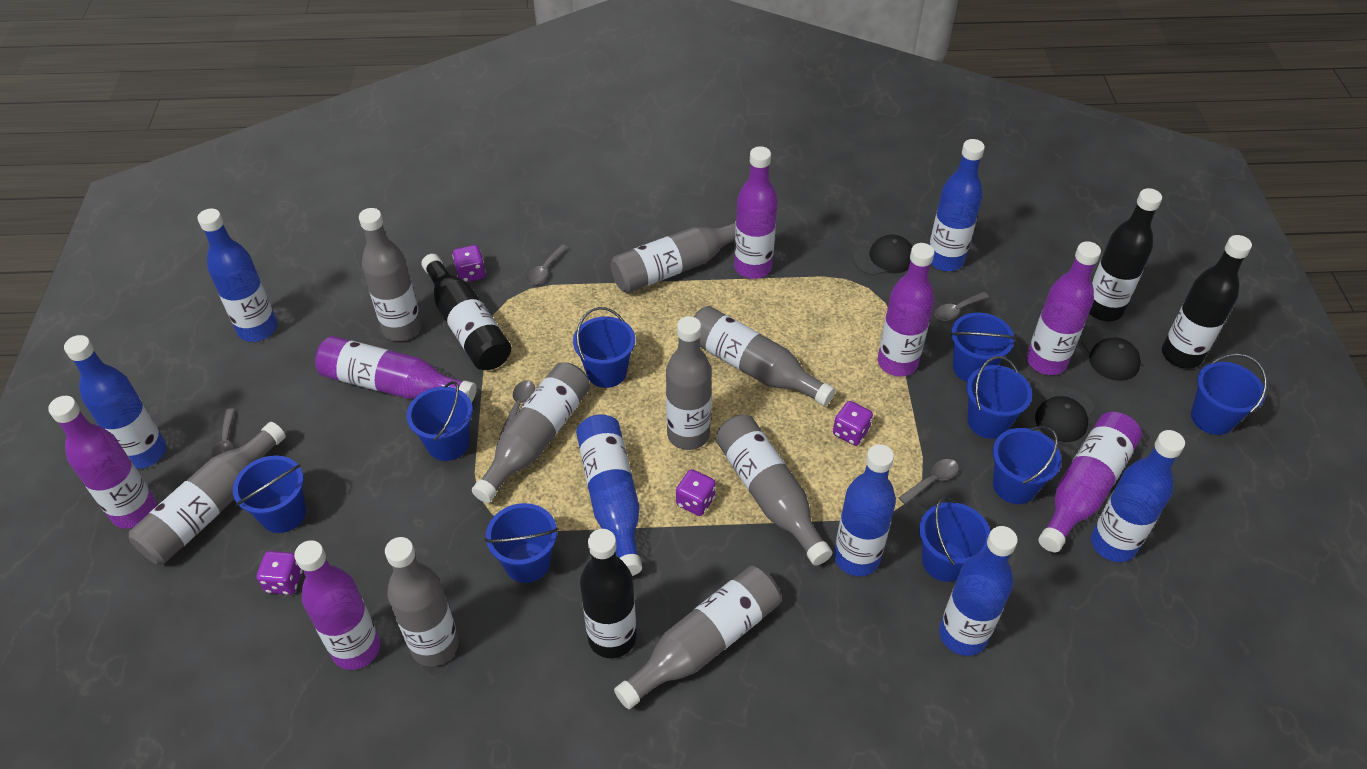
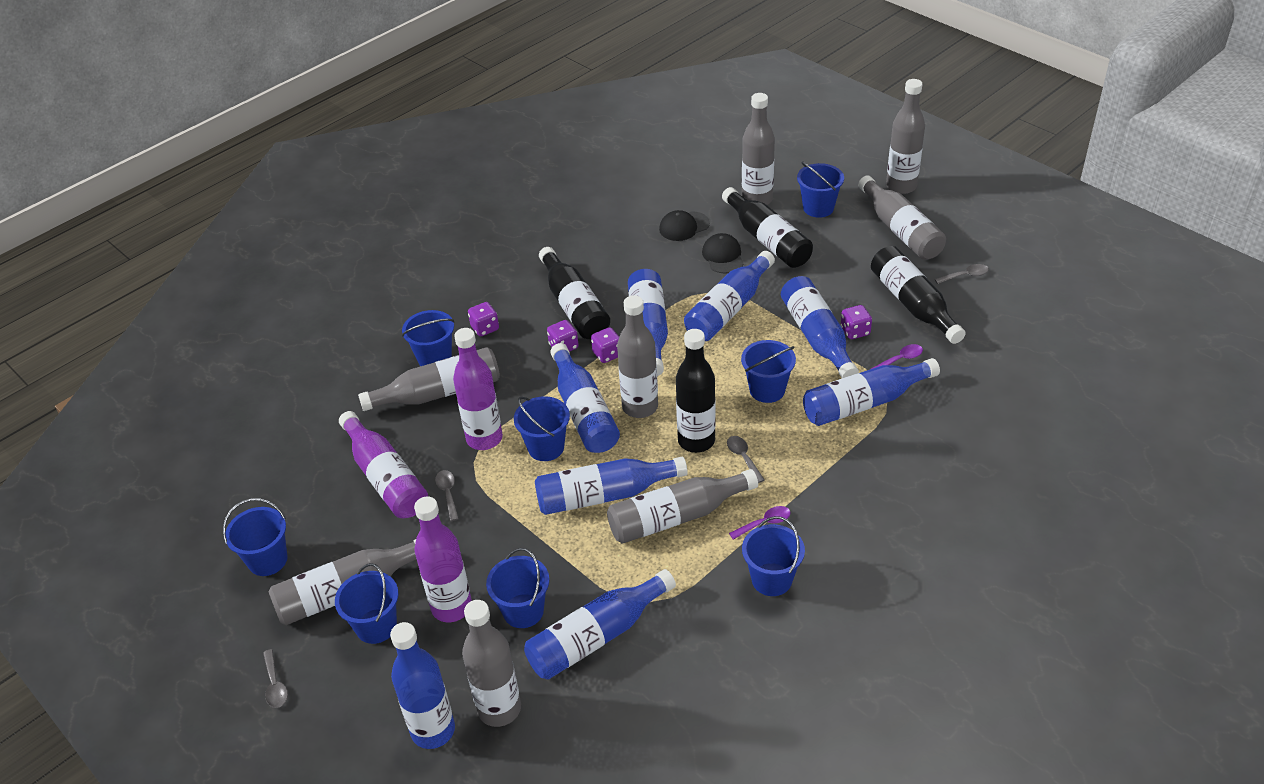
black cap: [853,235,912,275] [1035,387,1095,442] [1081,328,1141,381] = 3 -> [659,210,710,241] [702,233,744,274] = 2
blue bottle: [64,335,166,469] [198,209,277,342] [576,414,642,576] [834,444,896,576] [929,139,985,271] [939,526,1018,656] [1091,430,1185,562] = 7 -> [390,622,455,749] [524,569,676,680] [535,457,688,515] [550,343,620,453] [628,269,668,376] [684,251,775,341] [781,276,859,378] [803,358,940,426] = 8
blue bucket: [233,455,306,533] [406,381,473,461] [485,503,558,583] [573,307,635,388] [919,496,991,582] [950,313,1016,382] [966,356,1032,439] [993,426,1062,504] [1191,353,1267,435] = 9 -> [223,498,287,576] [335,563,398,644] [402,310,454,366] [486,548,549,628] [514,396,570,461] [741,340,796,403] [742,516,805,596] [797,161,844,218] = 8
grey bottle: [129,422,286,564] [359,208,422,341] [385,537,459,666] [472,362,590,503] [611,222,736,293] [614,566,781,709] [666,316,712,450] [694,306,835,406] [716,415,833,566] = 9 -> [269,539,417,625] [358,347,500,411] [462,600,521,727] [607,469,758,544] [617,295,658,418] [742,93,775,205] [858,175,946,260] [886,79,925,194] = 8
grey spoon: [211,408,235,458] [499,380,535,436] [526,245,568,284] [899,459,959,505] [935,292,989,321] = 5 -> [263,649,288,708] [435,470,459,521] [727,436,764,483] [935,264,989,284] = 4
purple bottle: [48,396,157,528] [294,540,380,670] [315,336,476,402] [734,146,778,279] [878,243,934,376] [1027,241,1101,375] [1039,412,1142,552] = 7 -> [339,411,428,518] [414,496,472,622] [453,328,503,450] = 3
purple spoon: none = 0 -> [729,506,791,540] [871,344,923,369] = 2

